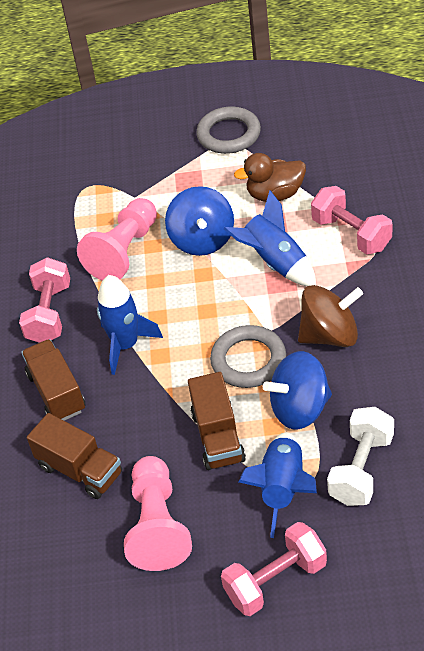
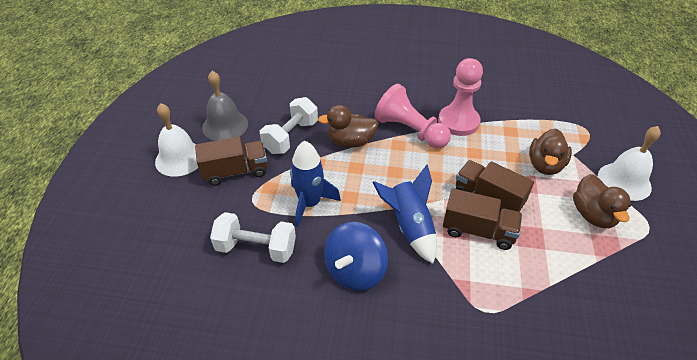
blue rocket: [97,275,163,375] [223,190,316,286] [238,432,317,538] = 3 -> [290,140,341,227] [372,165,437,264] = 2
blue spinning top: [165,186,234,256] [263,351,332,430] = 2 -> [324,222,388,291] = 1
brown duck: [234,153,306,202] = 1 -> [318,105,378,148] [529,129,572,175] [573,174,631,228] = 3
brown spinning top: [298,285,363,347] = 1 -> none = 0
grey bell: none = 0 -> [202,71,248,141] = 1
grey ring: [196,107,261,154] [210,325,286,388] = 2 -> none = 0
pink dumbbell: [19,257,70,343] [221,522,327,616] [311,186,392,255] = 3 -> none = 0
white bell: none = 0 -> [155,103,198,177] [598,126,661,201] = 2
white dumbbell: [327,407,394,506] = 1 -> [210,212,296,263] [260,97,318,154] = 2

